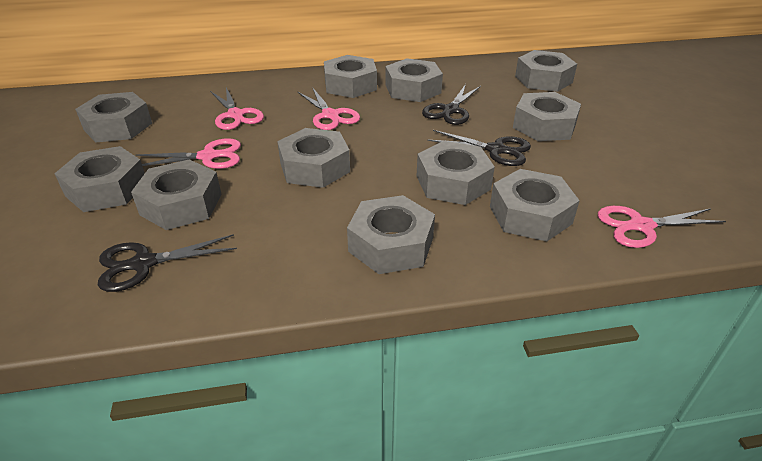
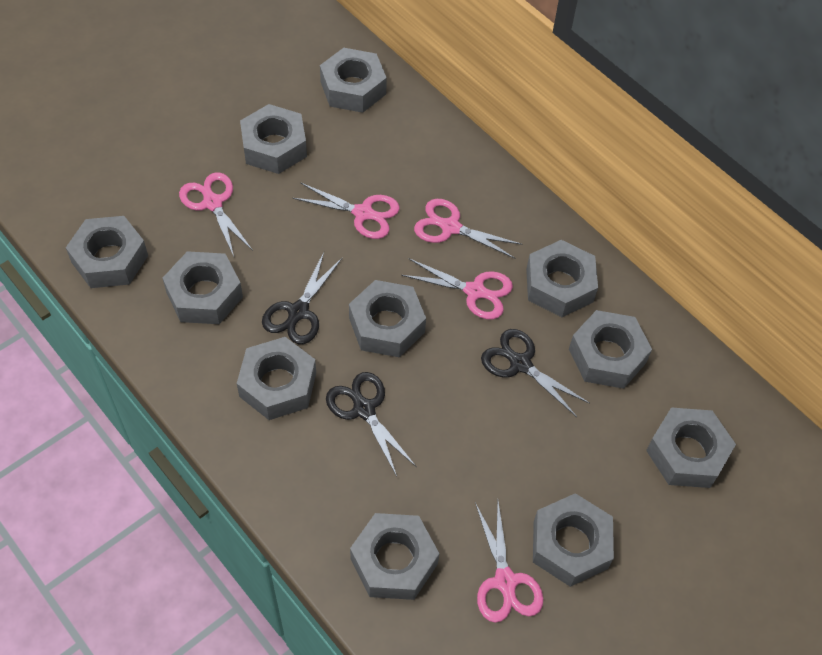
pink scissors: [135,138,241,169] [210,87,264,130] [298,87,360,130] [598,206,726,248] = 4 -> [179,172,253,257] [293,182,400,239] [401,258,513,319] [414,199,522,259] [475,502,544,623] = 5

